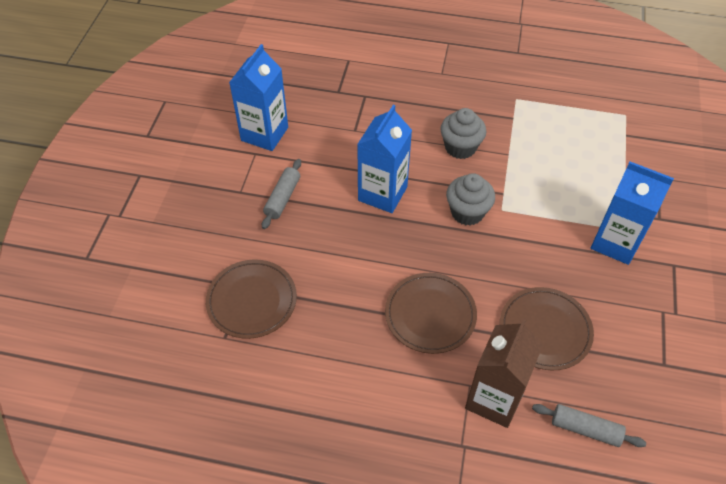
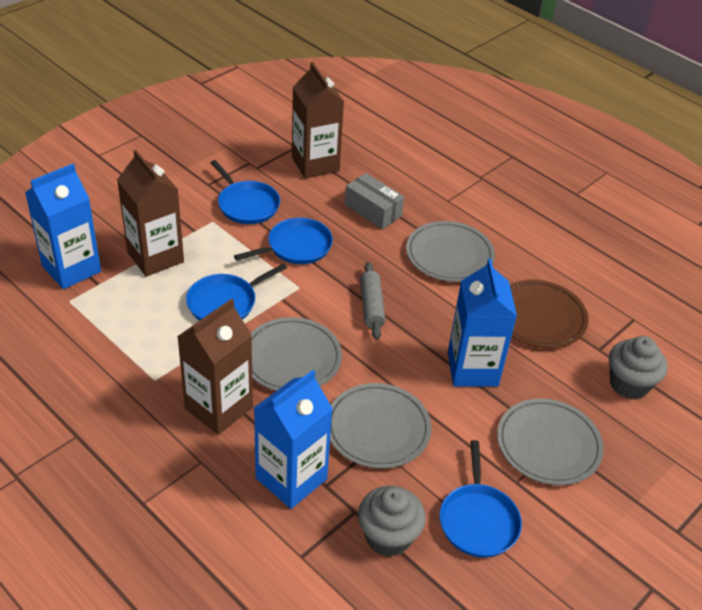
blue pan: none = 0 -> [186,264,287,321] [211,160,280,224] [234,218,333,264] [440,440,522,558] = 4
brown carton: [465,319,543,428] = 1 -> [117,150,184,277] [177,299,253,435] [292,62,344,179] = 3
brown plate: [206,259,297,339] [385,273,477,354] [500,287,594,370] = 3 -> [510,280,589,348] = 1
grey box: none = 0 -> [345,173,404,229] = 1
grey plate: none = 0 -> [251,317,342,391] [330,383,432,469] [406,221,495,282] [497,398,604,485] = 4
grey rolling pin: [262,159,301,229] [532,404,646,447] = 2 -> [360,262,386,340] = 1

